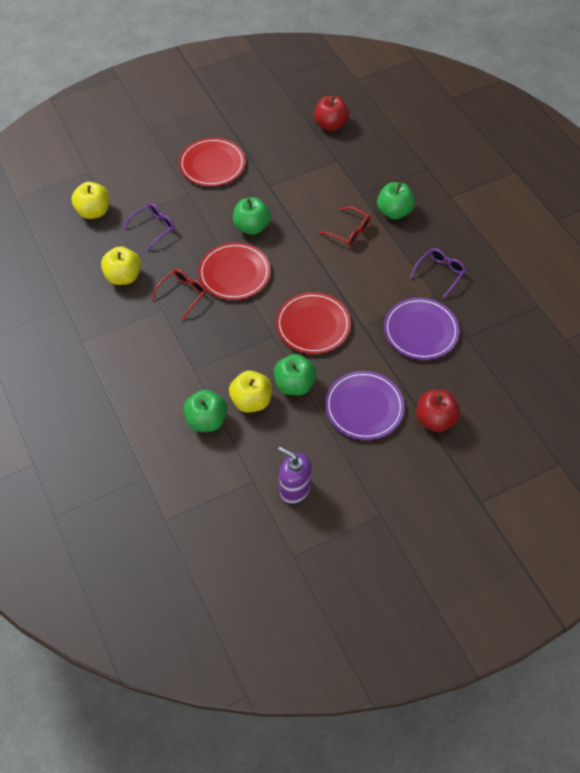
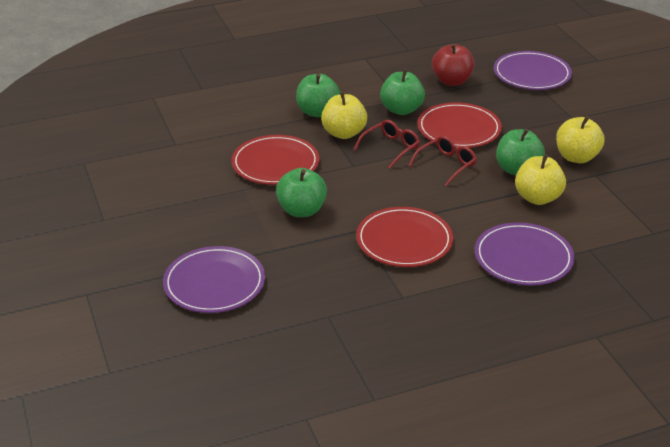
purple glasses: [123,203,175,251] [410,248,466,298] = 2 -> none = 0
purple plate: [325,371,405,440] [384,298,459,360] = 2 -> [163,246,265,313] [475,222,575,286] [494,51,572,90] = 3
purple soap dispenser: [278,447,312,504] = 1 -> none = 0
red apple: [314,95,349,131] [416,390,460,432] = 2 -> [432,43,475,86] = 1

